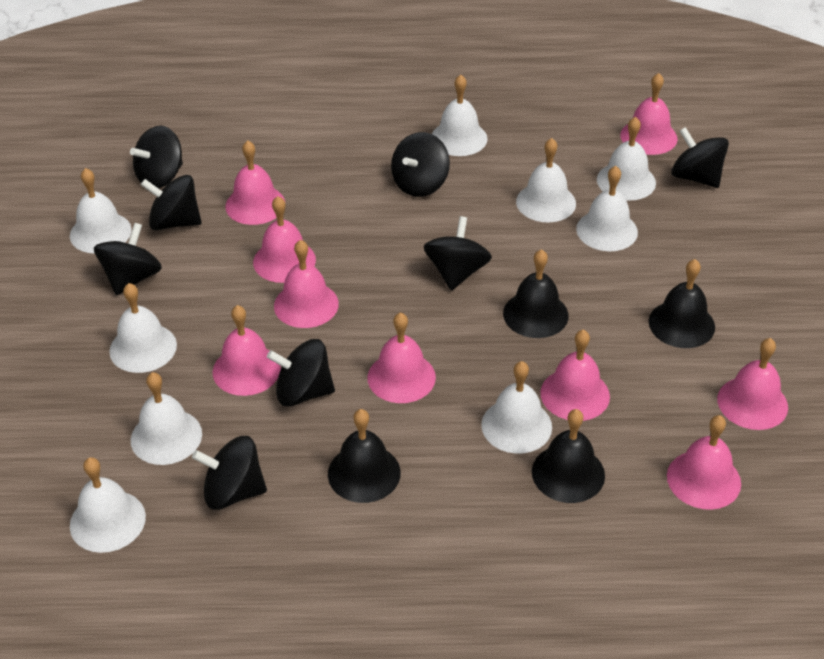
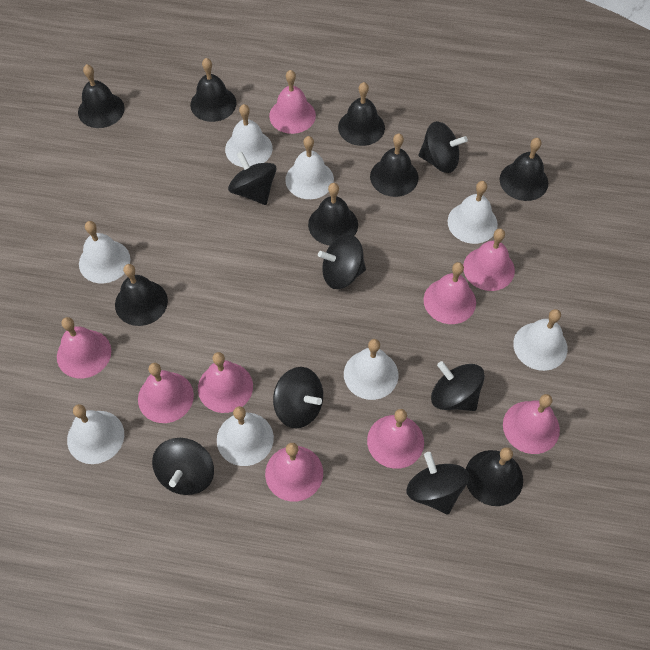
black bell: [328,409,401,503] [503,249,568,338] [532,409,605,503] [649,259,715,348] = 4 -> [78,64,125,128] [115,264,168,326] [190,58,237,122] [308,183,358,245] [338,82,385,146] [370,133,419,197] [466,447,523,506] [500,138,548,201] = 8
black spinning top: [94,223,162,295] [130,126,183,189] [141,175,201,230] [192,436,267,510] [267,339,335,406] [391,132,450,197] [424,216,492,290] [671,127,729,188] = 8 -> [152,438,214,495] [228,151,276,205] [273,367,323,429] [318,234,366,289] [406,452,469,514] [419,121,468,173] [431,361,485,411] = 7
white bell: [70,168,132,254] [70,457,146,553] [109,283,177,373] [131,372,202,465] [432,75,488,156] [481,361,552,454] [516,138,576,223] [576,166,638,251] [597,117,656,201] = 9 -> [67,404,124,464] [79,221,130,283] [217,406,274,466] [225,104,273,167] [285,136,334,199] [344,339,398,400] [448,181,498,244] [513,309,568,371] = 8

